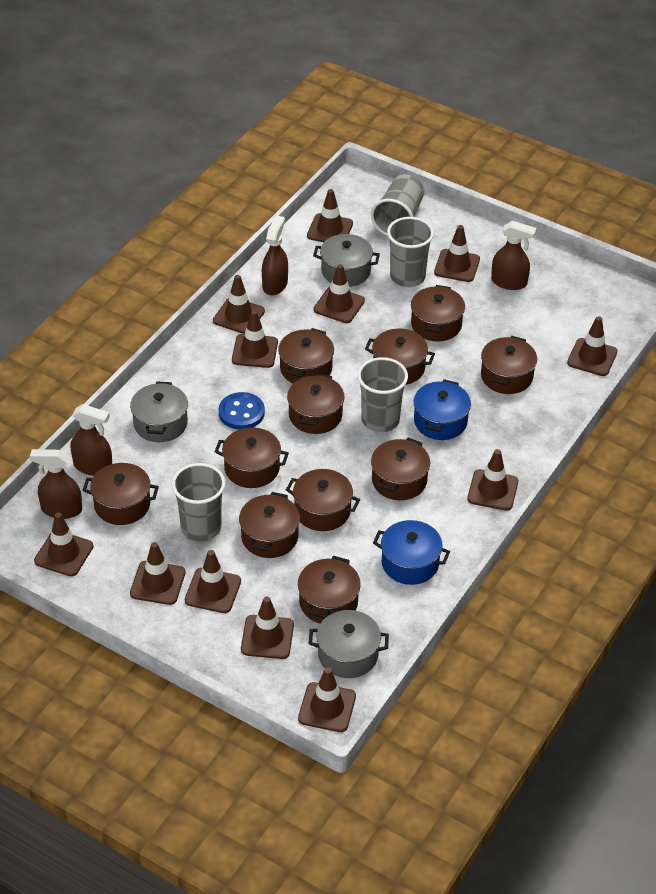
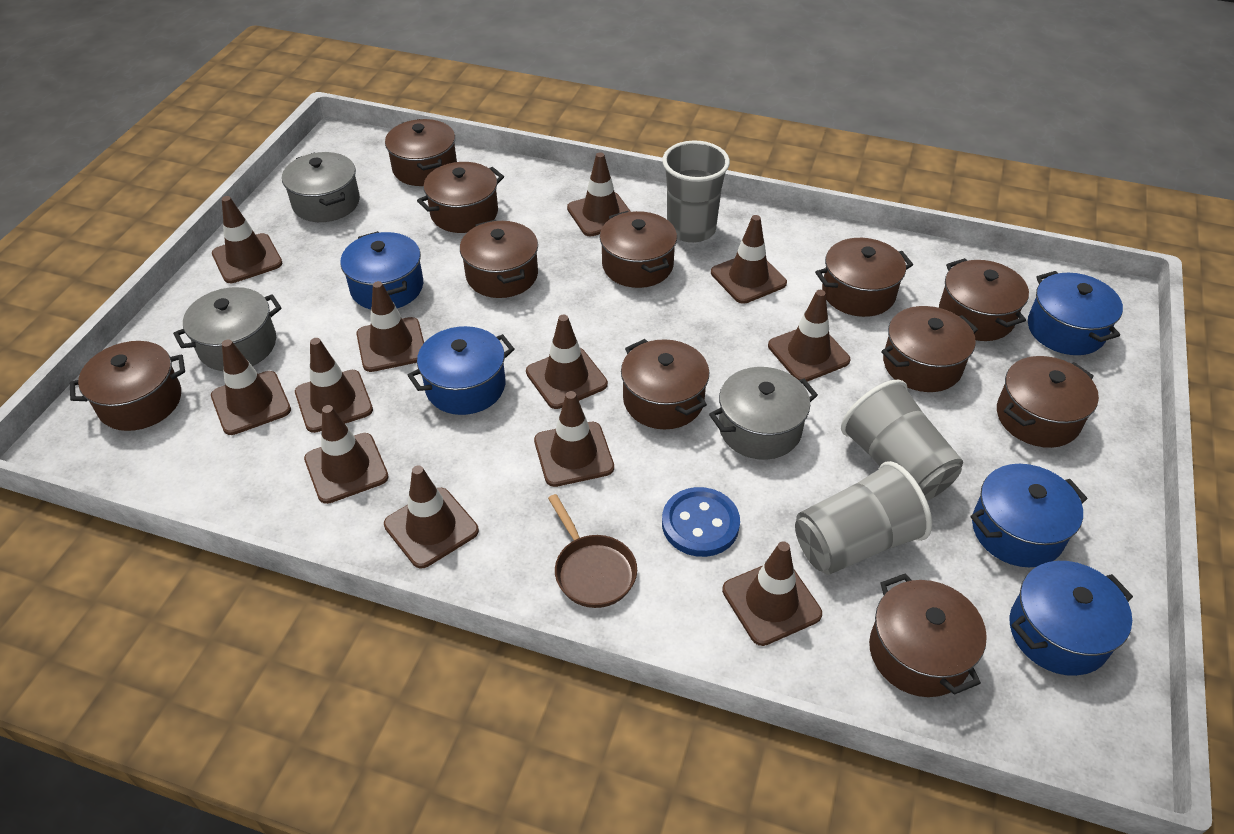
blue pot: [373,520,450,585] [414,379,471,440] = 2 -> [340,231,423,309] [407,326,515,415] [970,464,1087,567] [1010,561,1133,676] [1028,271,1123,355] = 5
brown pan: none = 0 -> [548,494,637,608] = 1
brown spray bottle: [30,449,82,519] [70,404,112,476] [262,215,288,295] [491,221,537,290] = 4 -> none = 0
grey cup: [172,463,226,541] [357,357,408,432] [371,174,424,236] [387,217,434,287] = 4 -> [662,141,730,243] [795,461,932,575] [841,380,963,500] = 3

